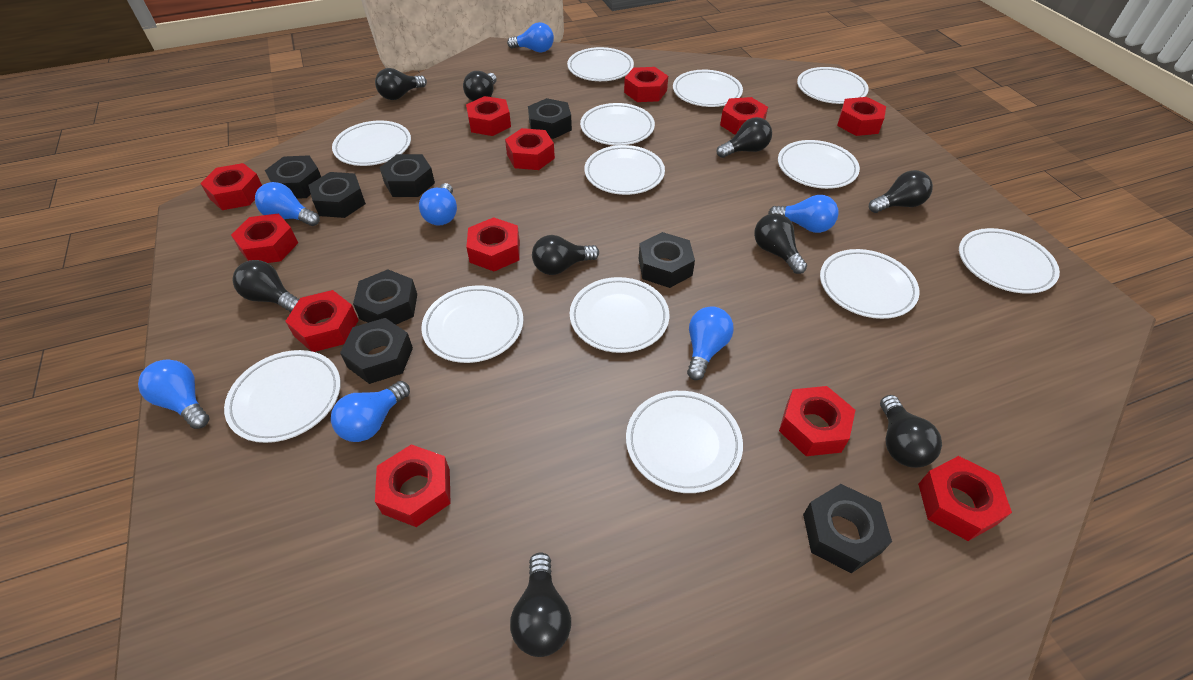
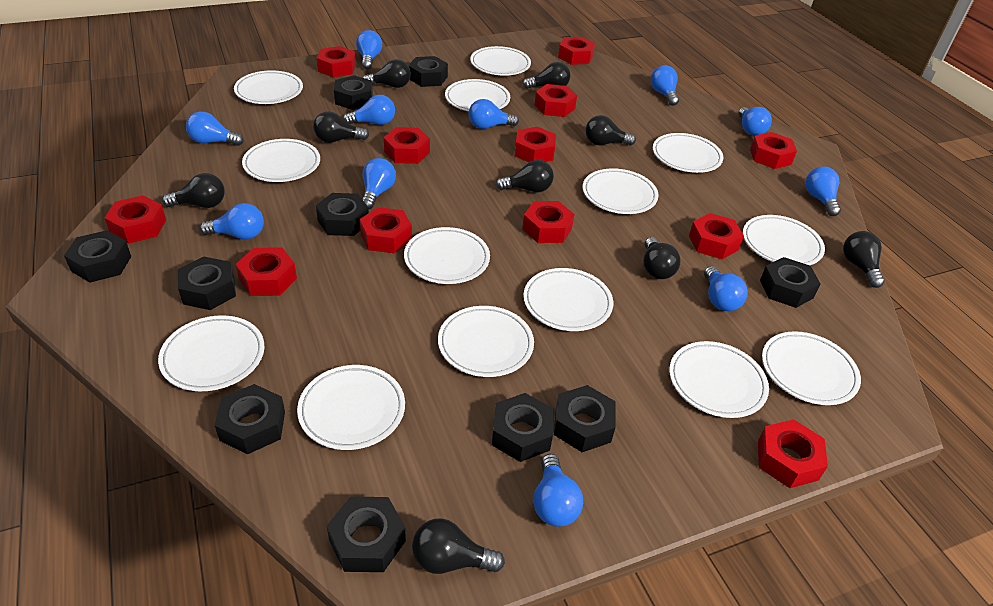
black nut: [265,155,321,199] [309,172,366,218] [340,318,413,384] [353,269,417,325] [379,154,435,197] [528,98,572,139] [639,232,695,288] [803,484,892,573] = 8 -> [64,230,131,283] [178,257,236,310] [215,384,285,455] [316,193,369,236] [327,496,406,572] [334,75,373,110] [408,56,448,87] [492,393,553,462] [554,385,615,452] [760,257,820,308] = 10
blue light bulb: [138,359,209,429] [255,182,320,226] [331,381,410,442] [419,183,457,226] [507,22,554,53] [687,306,734,380] [768,195,838,233] = 7 -> [186,112,244,146] [200,203,264,240] [343,95,395,125] [356,30,382,69] [362,158,396,209] [469,99,519,129] [533,454,583,527] [651,65,679,106] [704,266,748,311] [739,107,772,136] [805,167,841,216] = 11
white plate: [224,350,341,443] [332,121,411,166] [421,285,524,363] [567,47,634,81] [570,277,669,353] [580,103,655,145] [584,145,665,195] [626,391,743,493] [673,70,743,107] [778,140,860,189] [797,67,869,104] [820,249,920,319] [959,228,1060,294] = 13 -> [158,315,265,391] [234,70,303,104] [242,139,320,182] [297,365,405,450] [404,227,490,284] [438,306,534,377] [445,79,510,111] [470,46,531,76] [523,268,613,331] [583,168,659,214] [653,133,723,173] [669,341,769,418] [743,215,825,265] [762,331,861,405] = 14

